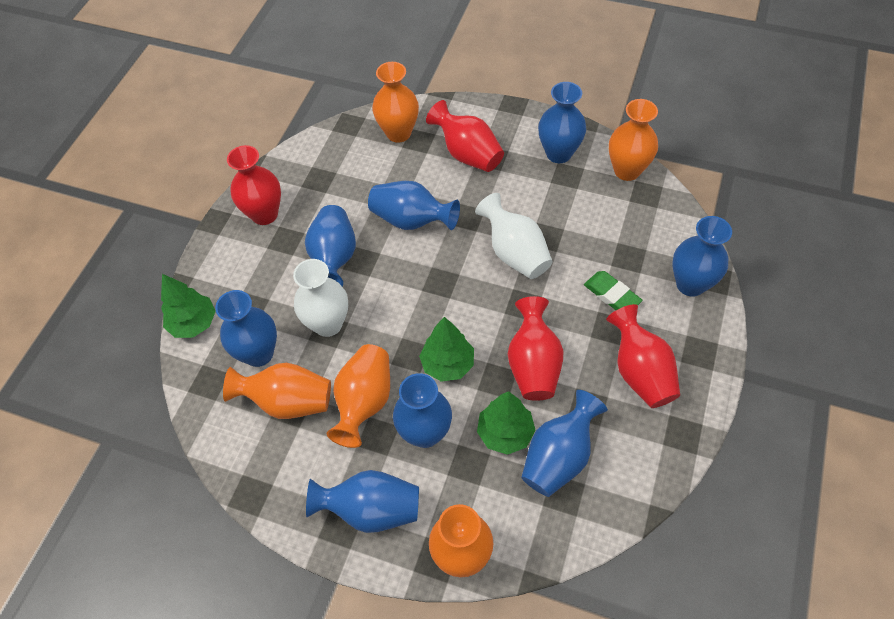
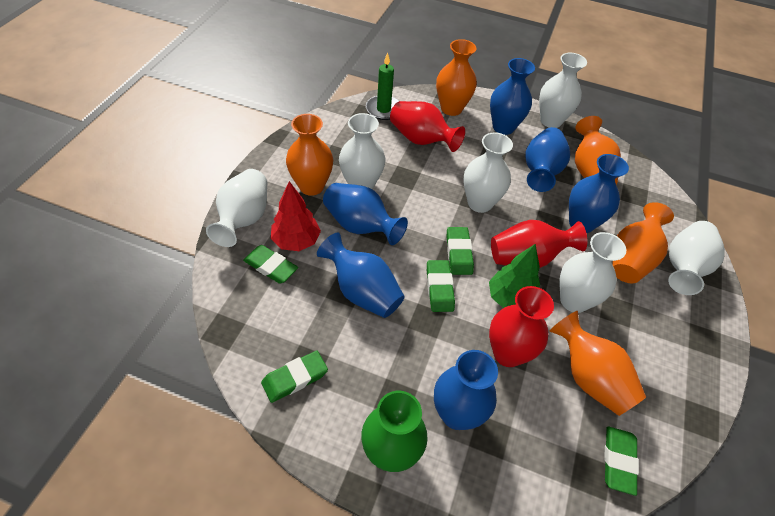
blue vase: [215,290,277,367] [305,205,356,286] [306,470,419,533] [368,181,460,230] [393,373,452,448] [521,390,608,497] [538,82,586,163] [672,216,732,297] = 8 -> [317,232,405,318] [323,183,408,245] [434,350,498,430] [490,58,535,135] [525,127,570,192] [569,154,629,233] = 6
green candle: none = 0 -> [366,53,399,120] = 1
green eraser: [584,271,642,310] = 1 -> [243,245,298,283] [261,351,328,403] [427,260,455,312] [447,227,474,275] [604,426,639,496] = 5
green tree: [161,274,216,338] [419,317,474,382] [477,391,536,455] = 3 -> [489,244,540,308] = 1
green vase: none = 0 -> [361,391,428,472] = 1
red tree: none = 0 -> [271,181,321,251] = 1
red vase: [227,145,281,225] [426,100,504,172] [508,296,563,401] [606,304,680,408] = 4 -> [390,101,465,152] [489,286,554,367] [491,220,587,268] = 3
white vase: [293,259,348,337] [475,193,552,279] = 2 -> [206,169,267,247] [339,113,385,189] [463,132,513,213] [539,53,587,128] [559,232,626,313] [668,221,725,295] = 6

